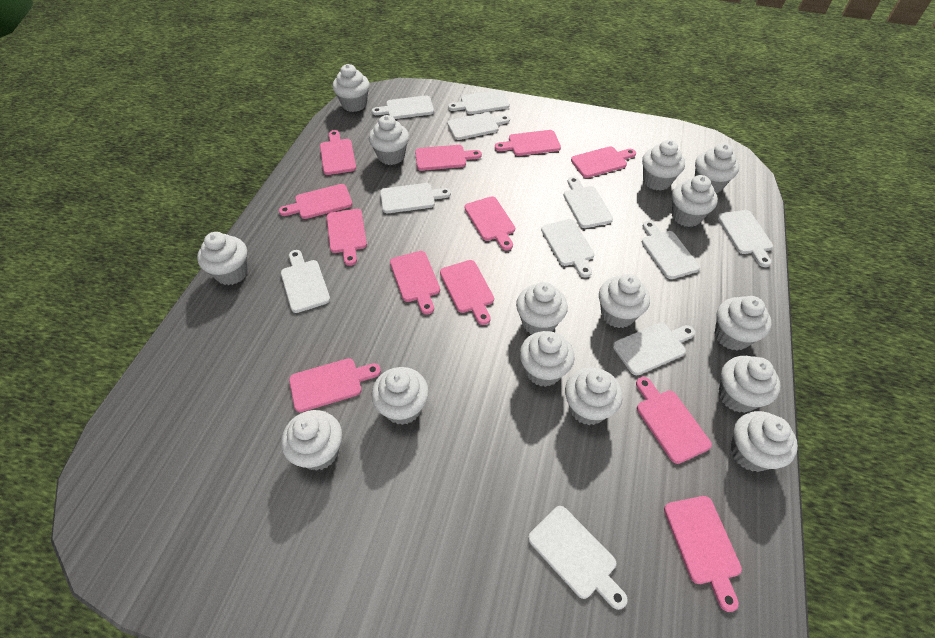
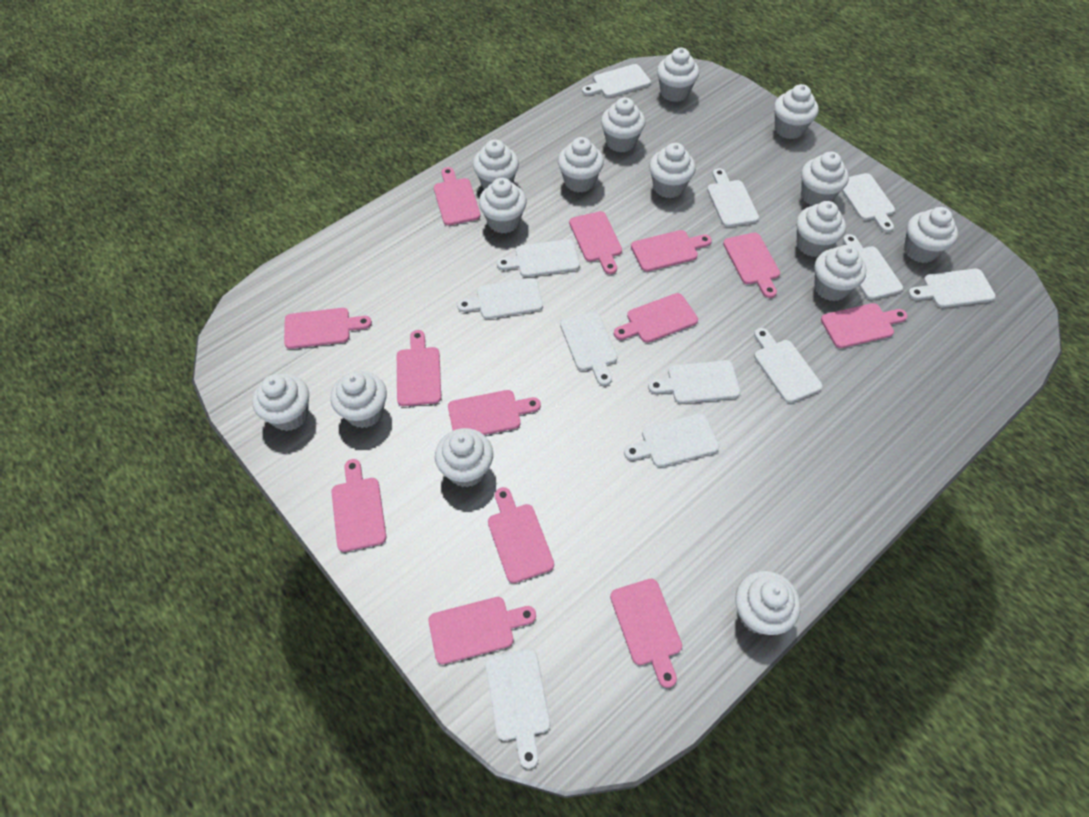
pink cutting board: [279,184,353,219] [289,358,381,412] [320,130,356,175] [327,209,367,266] [390,251,440,315] [415,145,482,171] [440,260,494,325] [465,196,515,251] [495,130,561,156] [571,146,636,178] [636,377,712,464] [664,496,742,612] = 12 -> [284,308,372,349] [331,459,386,552] [397,330,441,406] [428,597,536,664] [434,167,481,226] [448,390,541,435] [488,487,554,583] [569,211,622,274] [610,579,682,688] [614,293,698,343] [631,230,712,272] [723,233,780,298] [821,303,908,348] = 13
white cutting board: [281,250,330,313] [372,95,434,119] [380,183,451,213] [447,113,510,140] [448,90,510,114] [528,506,628,610] [541,219,594,278] [564,176,613,228] [613,323,695,375] [642,221,700,279] [717,210,773,267] = 11 -> [457,278,543,319] [485,648,550,768] [497,239,580,277] [560,311,617,386] [582,64,651,97] [624,413,719,467] [648,360,740,404] [707,168,759,227] [754,328,822,403] [842,173,895,232] [843,234,903,300] [908,269,996,308] = 12

